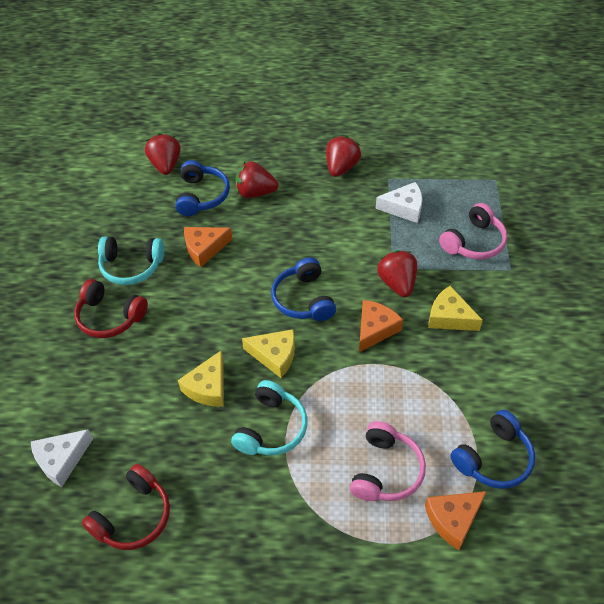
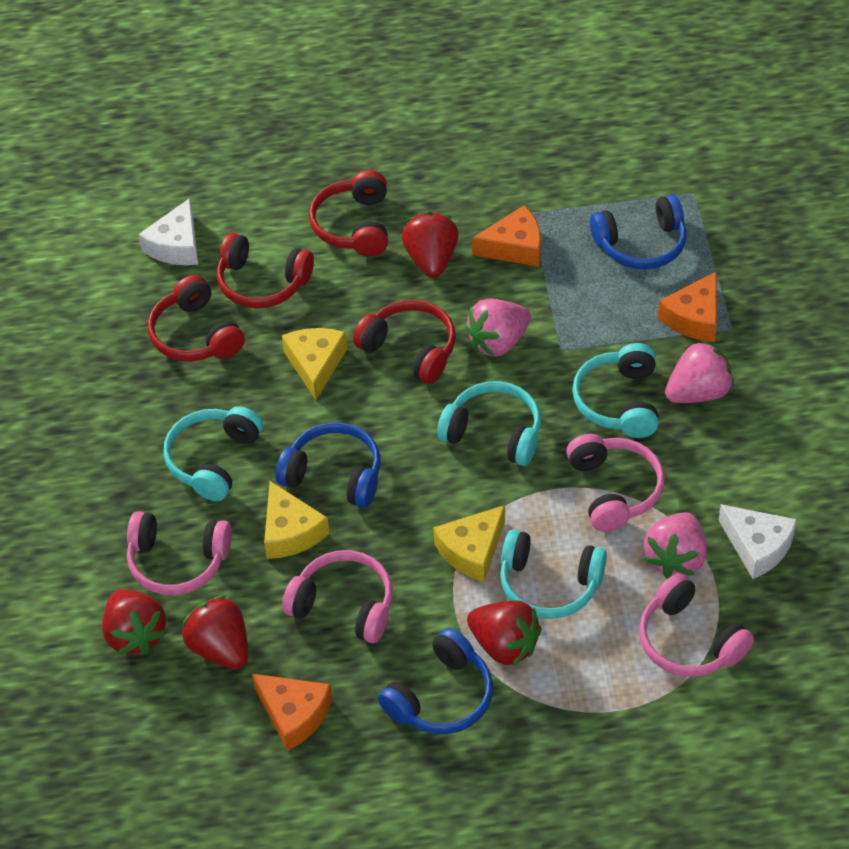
pink headphones: [350,421,426,501] [439,203,507,260] = 2 -> [127,511,232,595] [282,550,392,643] [566,434,665,532] [639,573,754,677] = 4
pink strawberry: none = 0 -> [465,299,531,357] [644,512,707,579] [665,340,734,403] = 3
red headphones: [74,279,148,338] [82,464,170,550] = 2 -> [148,275,245,362] [217,233,314,308] [309,170,388,256] [353,300,456,384] = 4
turquoise headphones: [98,236,164,285] [231,380,308,455] = 2 -> [163,406,263,501] [437,381,541,466] [500,529,607,619] [572,343,659,438] = 4

